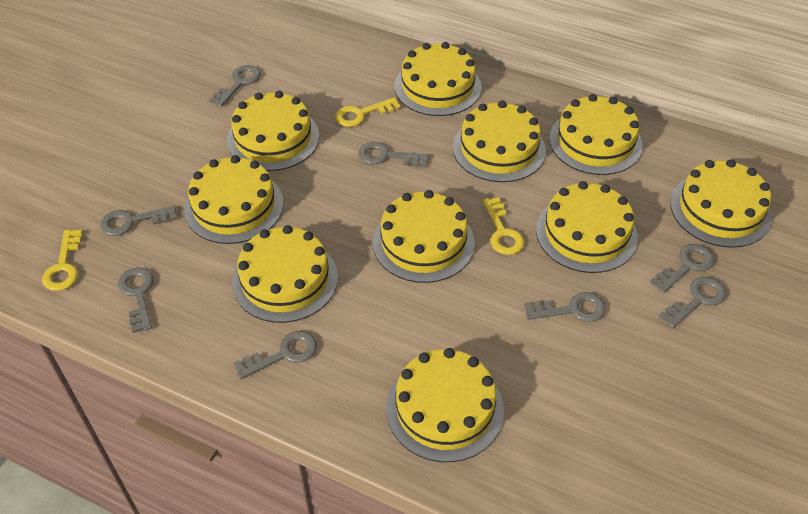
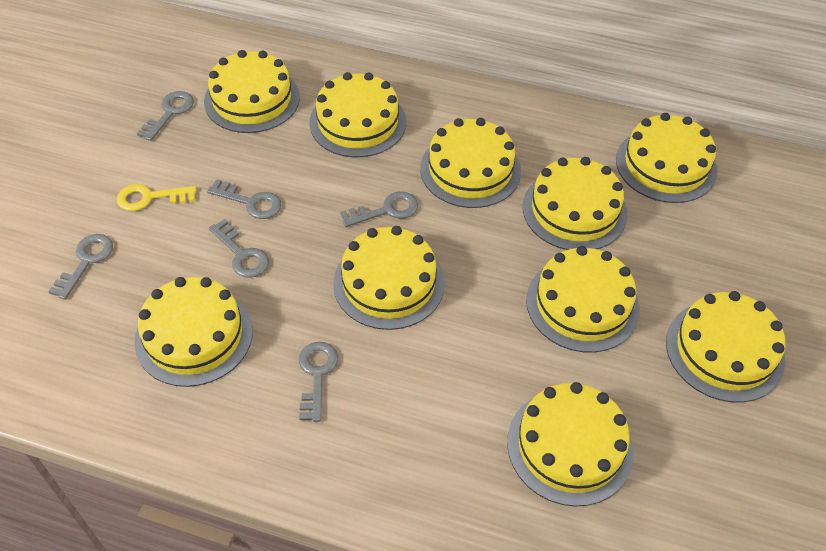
grey key: [100,206,176,236] [118,268,154,333] [209,65,261,107] [234,331,317,379] [358,142,429,167] [524,292,606,322] [650,244,715,293] [659,277,727,328] = 8 -> [48,234,113,300] [137,91,194,141] [207,179,281,219] [209,219,269,278] [299,342,338,422] [340,191,418,227] = 6
yellow key: [42,230,82,291] [335,97,401,127] [482,197,524,255] = 3 -> [117,184,197,211] = 1

